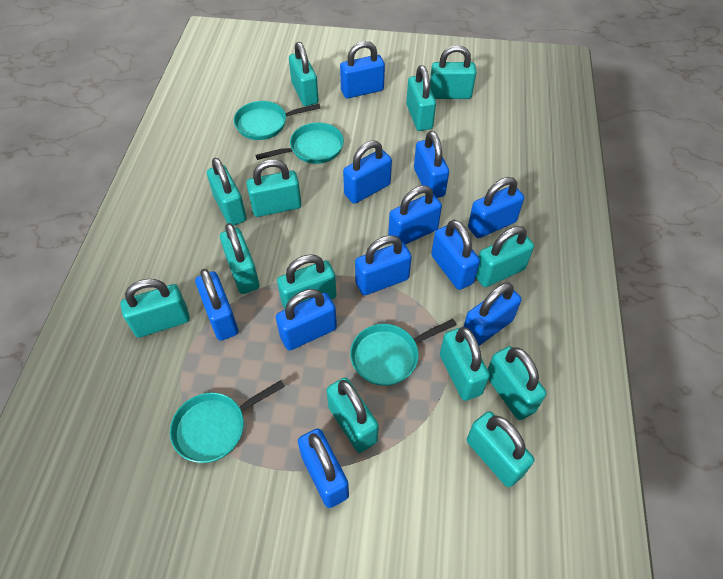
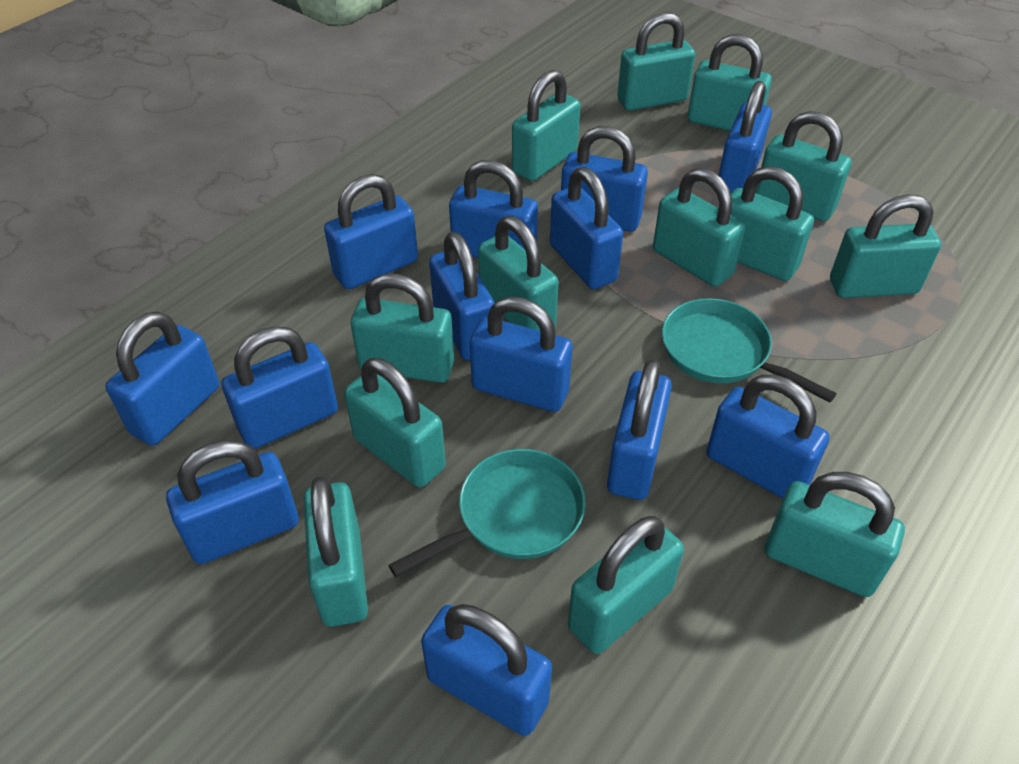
blue padlock: [195,269,238,341] [276,289,337,351] [298,429,349,508] [340,41,385,98] [343,140,392,204] [355,235,412,295] [388,185,442,245] [414,131,449,198] [431,220,480,290] [463,282,522,346] [468,177,524,238] = 11 -> [106,312,219,446] [166,440,299,564] [222,326,338,449] [324,174,418,289] [421,604,552,736] [429,232,495,361] [449,160,538,258] [470,297,573,412] [550,167,623,289] [561,126,648,232] [607,359,672,500] [706,375,830,499] [719,81,772,193] = 13
turquoise pan: [170,380,285,463] [234,101,320,140] [255,122,344,164] [350,319,456,386] = 4 -> [389,449,586,577] [662,298,836,403] = 2

